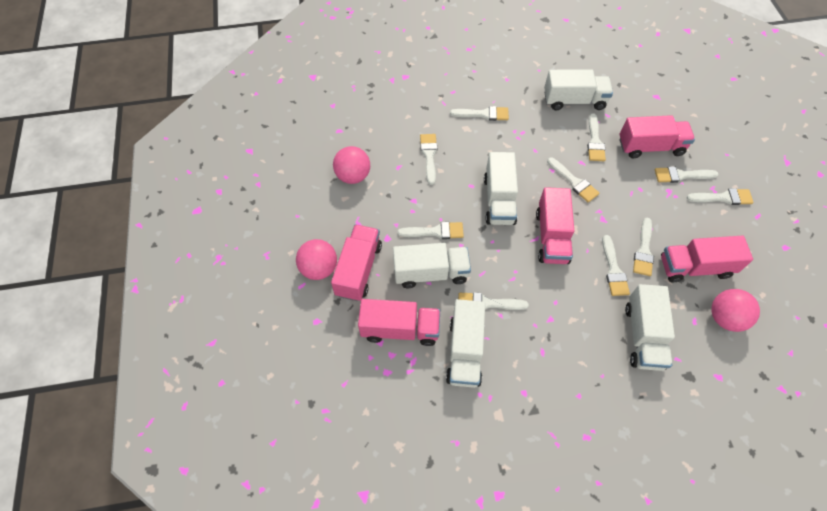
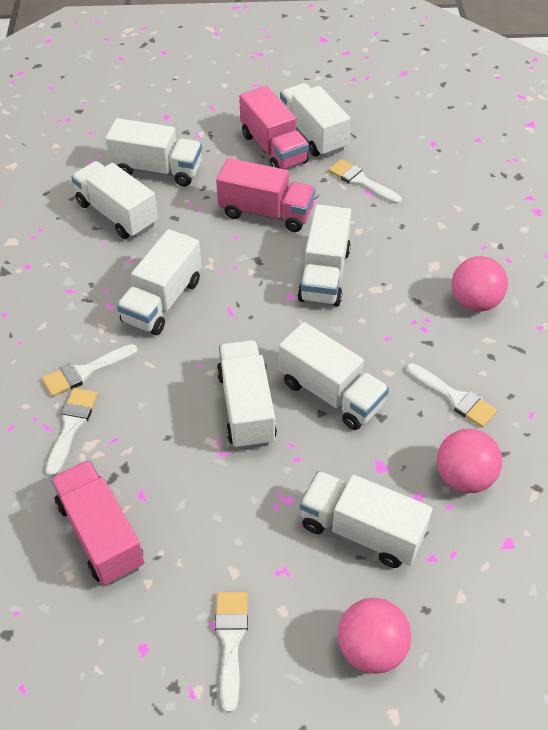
pink truck: [331,224,382,301] [358,299,440,346] [536,187,574,264] [620,115,695,158] [661,236,753,282] = 5 -> [51,460,145,585] [216,158,315,232] [239,86,309,170] = 3
white brush: [397,222,464,239] [420,134,437,185] [450,106,509,121] [458,292,529,310] [547,157,600,202] [587,113,606,161] [602,235,630,296] [633,218,654,276] [655,167,719,183] [687,188,753,205] = 10 -> [42,344,138,397] [45,388,98,477] [215,592,248,713] [328,159,402,204] [406,363,497,428] = 5
white truck: [393,243,471,288] [446,299,485,388] [484,152,518,225] [544,69,613,110] [625,284,675,371] = 5 -> [71,161,158,239] [105,118,202,187] [117,229,201,335] [217,340,277,449] [279,322,389,430] [280,83,351,157] [297,205,351,306] [300,471,432,568] = 8

